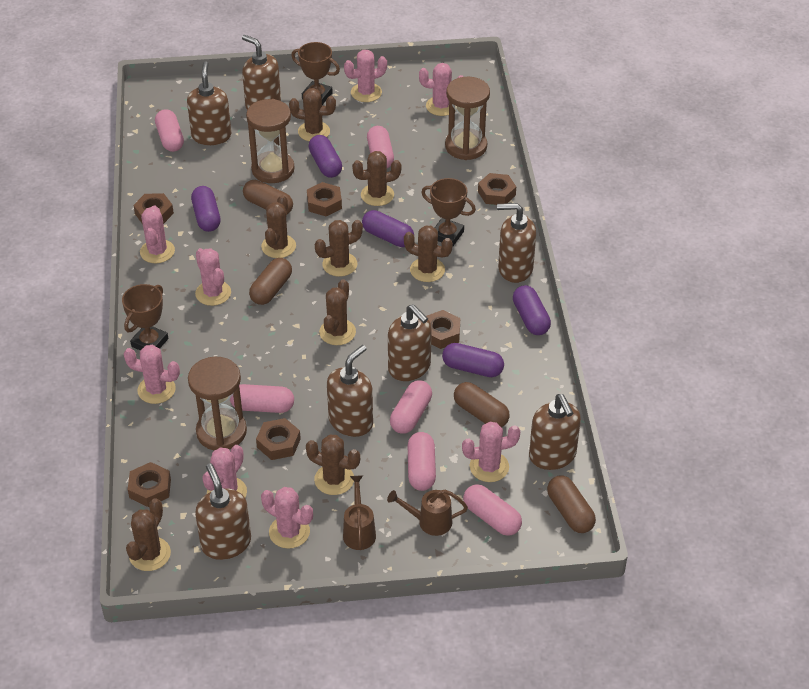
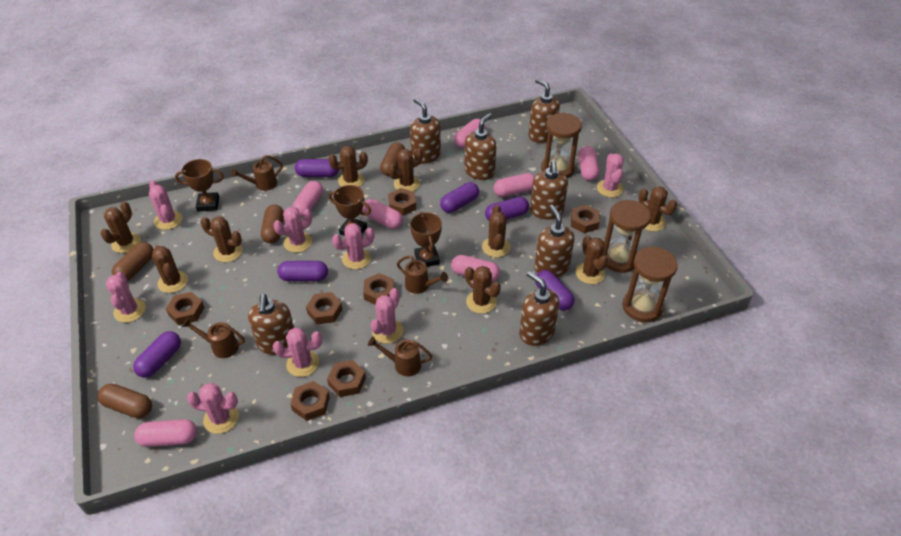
brown cactus: [126,498,171,571] [261,195,296,258] [289,88,336,141] [306,435,360,495] [315,220,363,277] [319,279,356,345] [352,151,401,206] [404,225,453,282] = 8 -> [100,202,141,253] [152,246,188,293] [201,216,243,262] [328,146,368,187] [388,148,423,191] [465,266,501,314] [482,205,510,257] [576,236,608,284] [639,186,677,231] = 9
brown nut: [128,462,171,507] [133,193,174,224] [256,418,301,460] [307,182,342,216] [426,310,460,349] [478,173,516,205] = 6 -> [166,292,204,325] [290,381,330,421] [306,292,343,324] [327,360,366,397] [363,273,394,305] [388,188,416,216] [571,205,600,233] = 7
brown watering can: [343,476,376,550] [387,490,468,536] = 2 -> [182,318,245,358] [231,155,283,191] [368,336,432,376] [397,256,448,294] = 4
pink capsule: [155,109,184,152] [230,384,294,413] [367,126,394,168] [390,380,432,433] [408,432,436,491] [463,484,522,536] = 6 -> [134,419,197,447] [292,181,323,217] [362,199,403,229] [451,255,500,282] [454,119,485,148] [494,173,535,197] [578,146,599,181] = 7
purple capsule: [191,186,220,232] [308,135,342,178] [362,210,414,247] [442,343,504,377] [513,285,551,335] = 5 -> [133,331,181,378] [277,261,328,281] [295,159,339,177] [440,182,479,213] [485,197,529,220] [535,270,575,311] = 6

